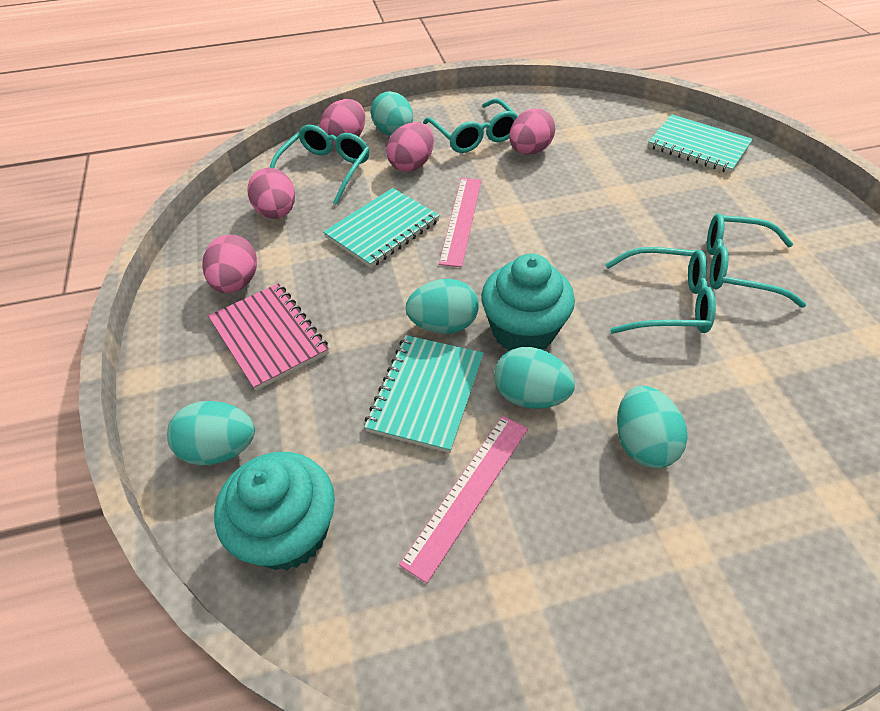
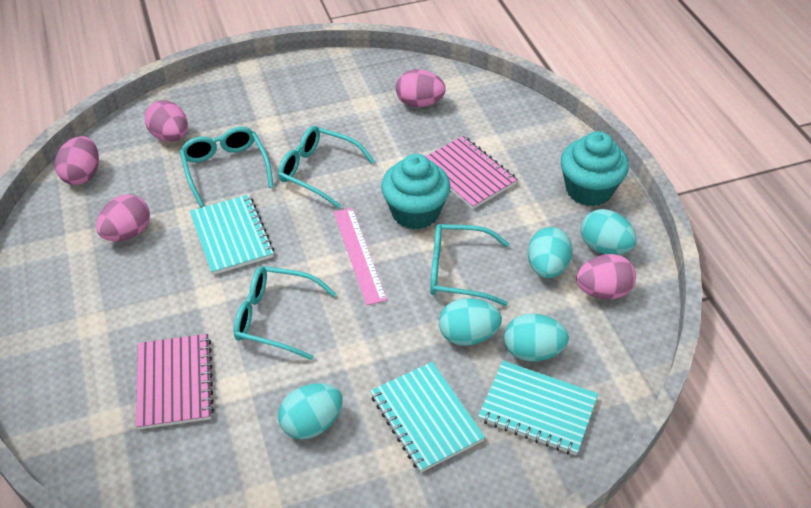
pink notebook: [208,283,329,391] = 1 -> [136,334,214,430] [426,136,518,209] = 2
pink ruler: [399,416,528,583] [439,178,481,267] = 2 -> [334,208,387,305] = 1

